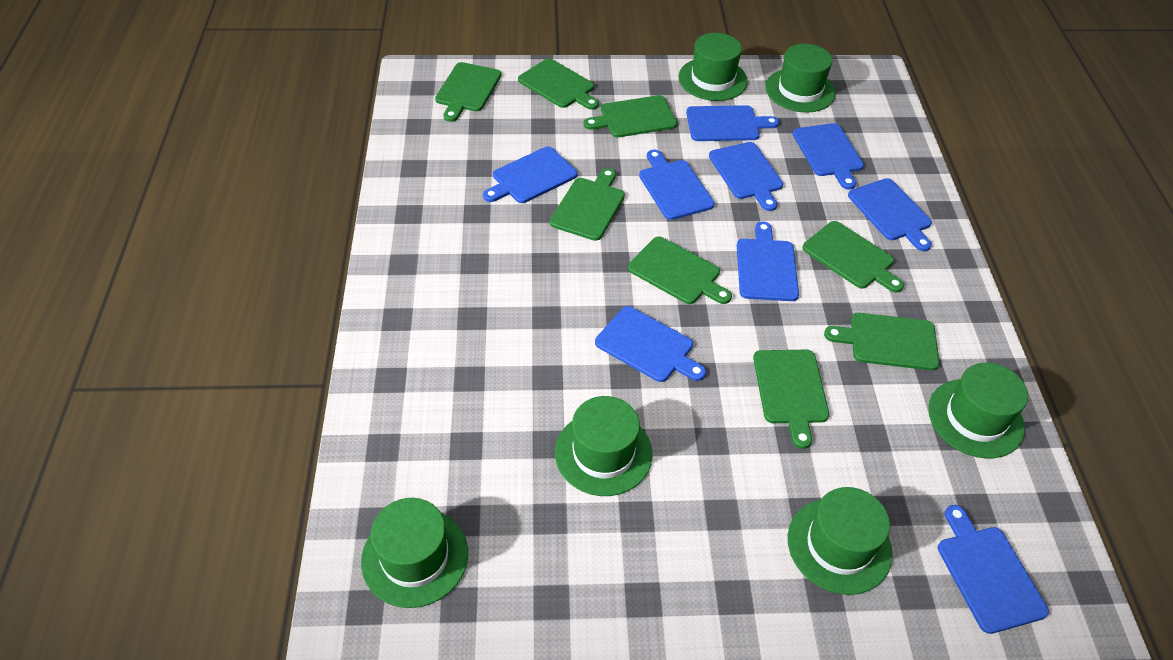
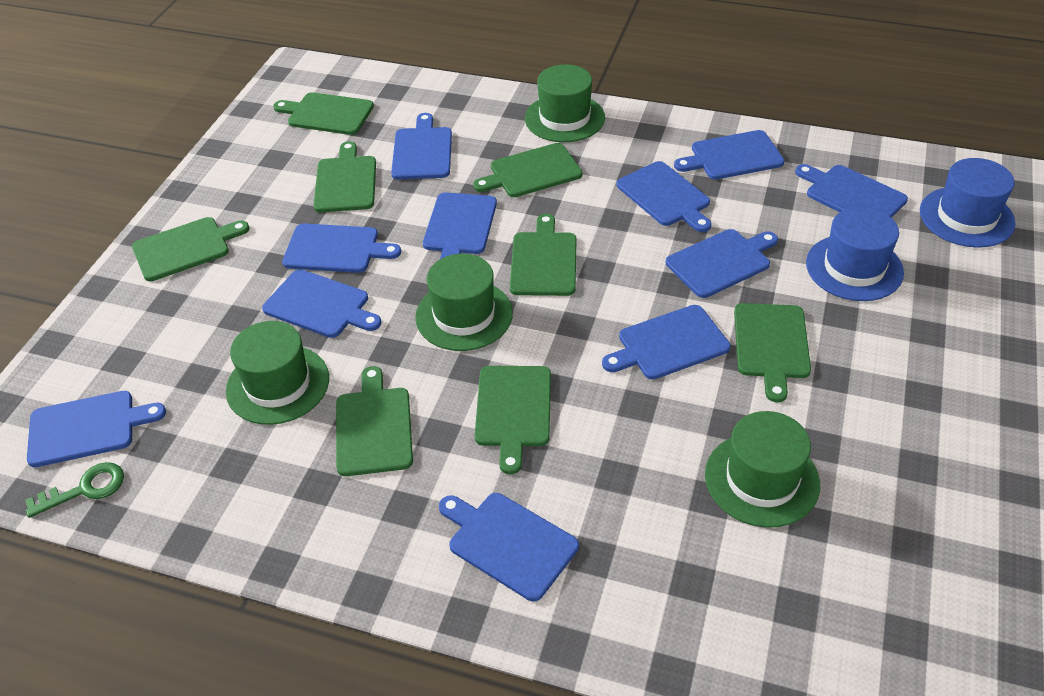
blue cutting board: [483,147,578,203] [595,306,706,382] [639,149,715,220] [686,105,779,141] [709,142,783,211] [737,222,799,301] [793,123,864,190] [848,178,932,251] [938,505,1049,634] = 9 -> [27,391,166,467] [262,269,381,338] [282,224,401,273] [391,113,452,180] [423,192,497,259] [439,493,579,601] [602,305,731,379] [617,161,712,232] [666,229,778,298] [674,130,785,180] [795,164,908,218] = 11
blue hat: none = 0 -> [806,207,904,301] [920,158,1016,248] = 2
green hat: [361,498,468,608] [555,396,653,496] [679,33,748,101] [765,44,836,113] [788,487,893,595] [928,363,1028,459] = 6 -> [226,321,329,425] [415,254,513,351] [525,64,605,142] [705,411,820,527] = 4
green key: none = 0 -> [25,462,124,518] = 1

